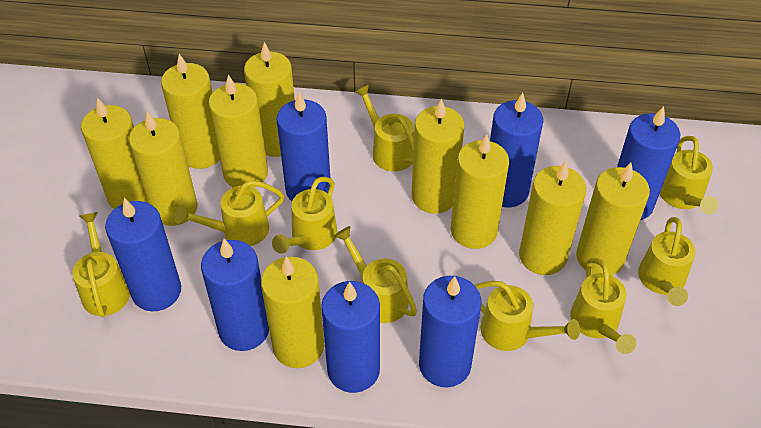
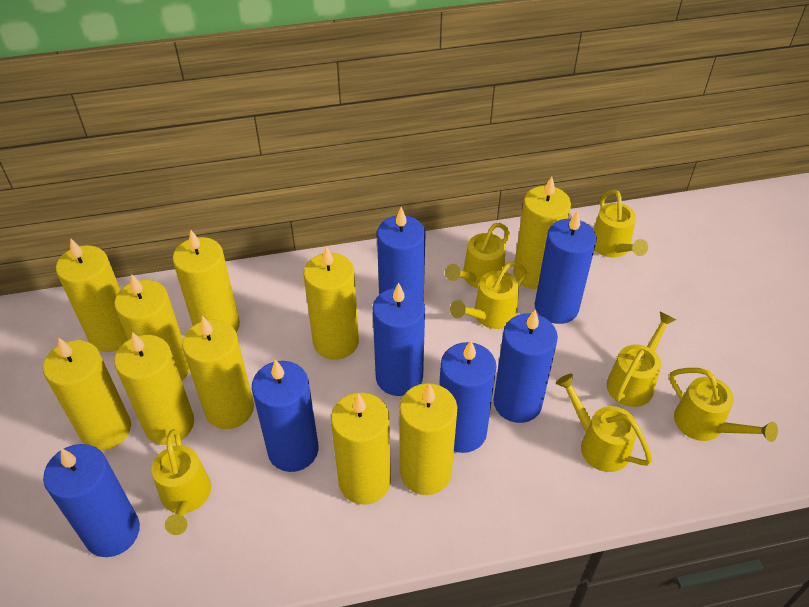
yellow watering can: [72,212,130,317] [174,180,284,246] [272,177,337,254] [334,226,417,323] [355,85,414,172] [475,281,580,351] [570,258,636,354] [638,217,695,306] [660,136,719,214] = 9 -> [151,429,211,535] [445,223,510,288] [450,262,527,329] [556,374,652,472] [593,190,648,257] [607,312,676,407] [669,368,778,442] = 7

